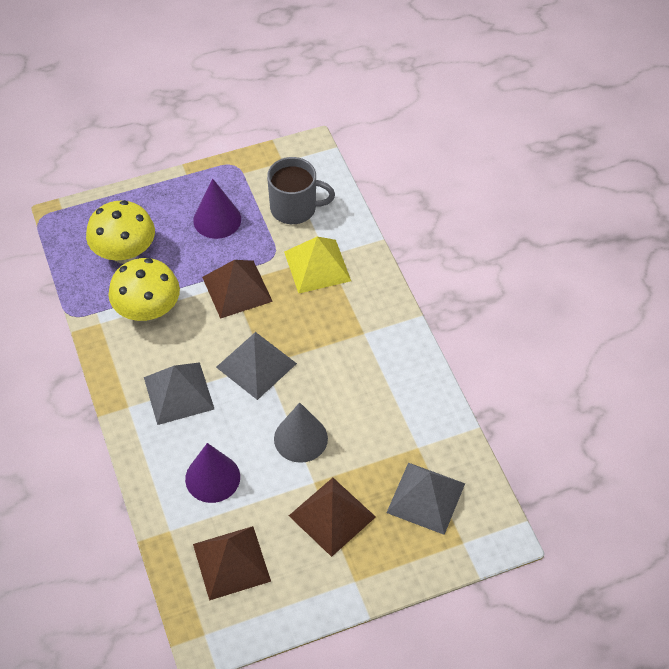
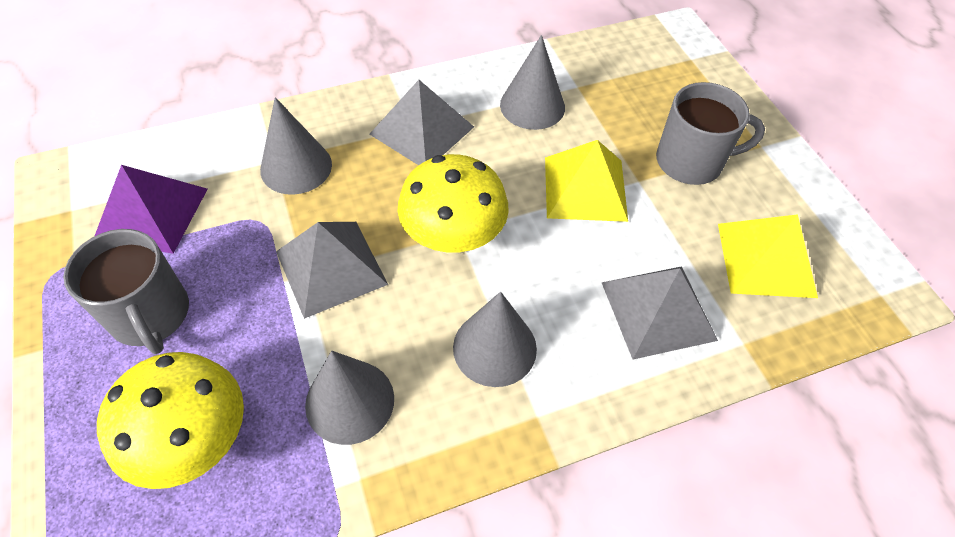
brown pyramid: [193,526,271,601] [202,260,273,319] [289,478,376,557] = 3 -> none = 0
grey cone: [274,402,328,463] = 1 -> [260,97,332,195] [305,351,394,445] [453,292,537,387] [500,35,565,130] = 4
grey mug: [267,157,335,224] = 1 -> [63,229,189,354] [656,82,765,185] = 2
purple cone: [185,443,240,503] [193,179,241,239] = 2 -> none = 0
purple pyramid: none = 0 -> [95,165,208,254] = 1
yellow pyramid: [284,237,351,293] = 1 -> [545,140,628,222] [718,214,818,298] = 2

